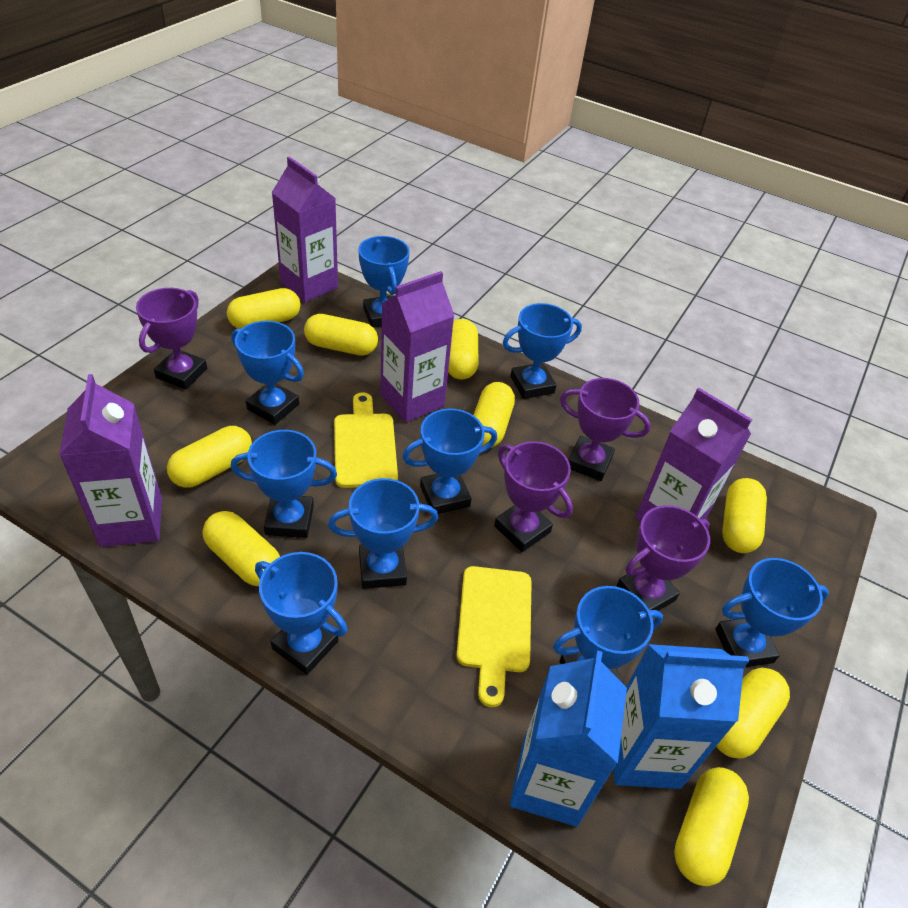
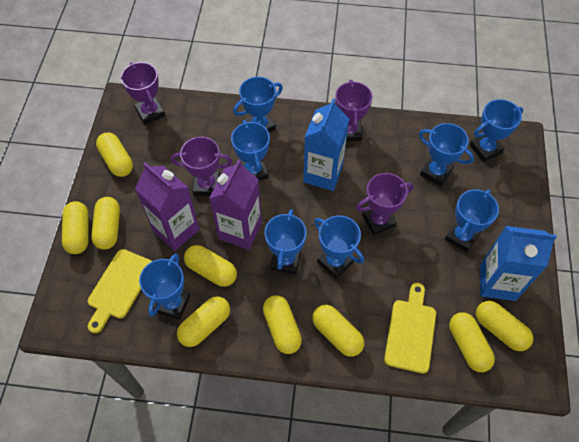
blue trophy: [231,430,337,538] [232,321,304,425] [255,552,348,675] [328,478,438,589] [358,236,410,327] [402,409,497,514] [503,303,582,399] [553,586,663,684] [715,558,829,667] = 9 -> [139,254,190,320] [231,120,270,181] [233,77,283,133] [264,209,307,275] [314,215,364,279] [419,123,474,186] [445,189,499,253] [470,99,524,162] = 8
purple carton: [59,374,162,547] [271,157,338,302] [380,271,454,423] [635,388,752,522] = 4 -> [135,163,199,251] [209,159,262,250] = 2

